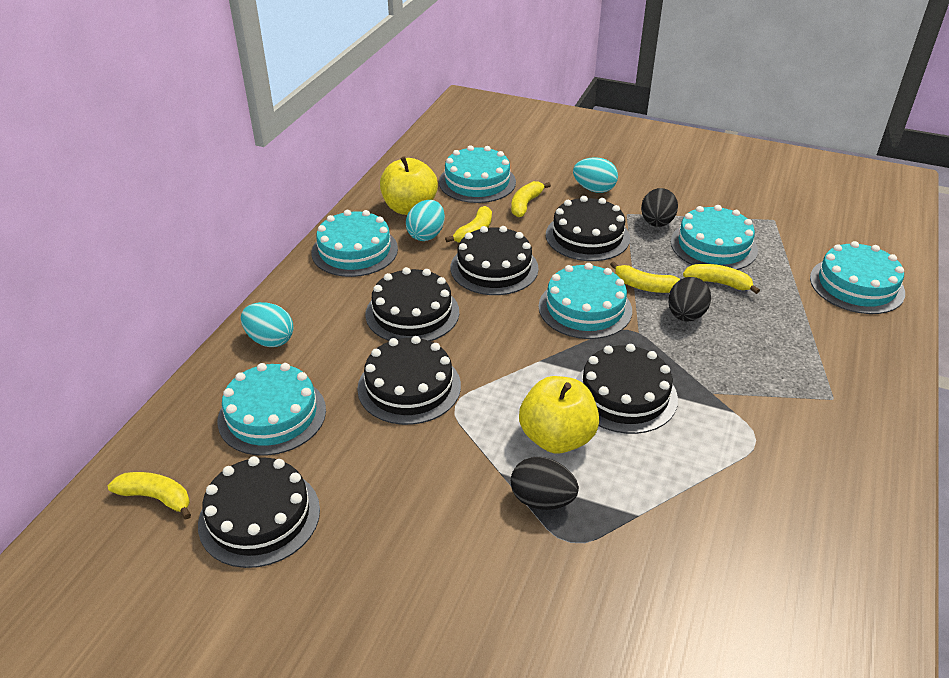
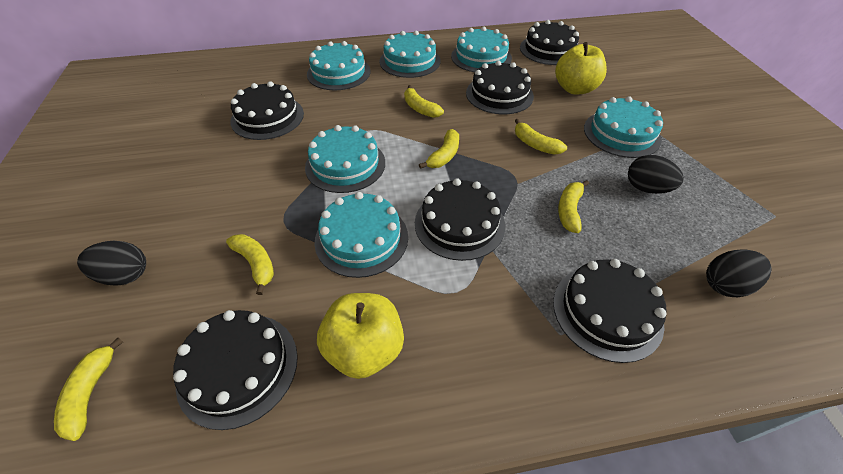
turquoise egg: [241,302,294,347] [406,200,445,241] [573,157,618,193] = 3 -> none = 0
yellow banana: [108,472,191,520] [445,206,492,243] [511,181,551,217] [610,261,680,293] [683,264,760,294] = 5 -> [54,338,123,441] [226,234,274,295] [404,85,444,118] [419,129,459,169] [515,119,567,155] [558,180,589,233] = 6

